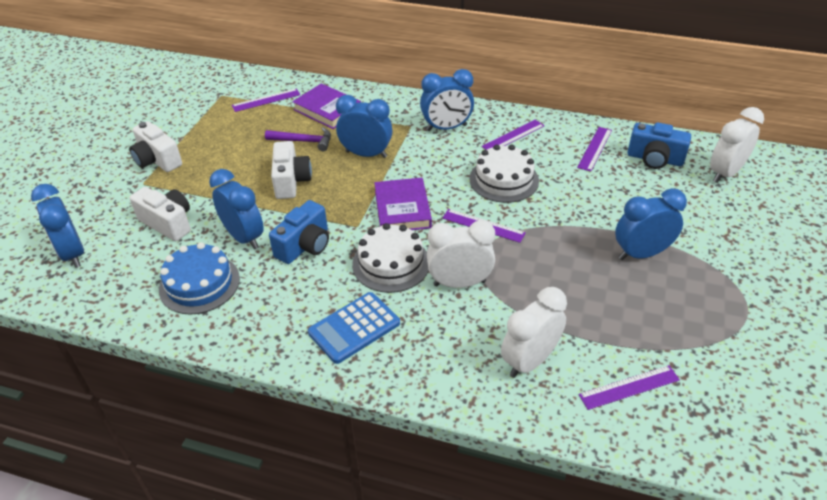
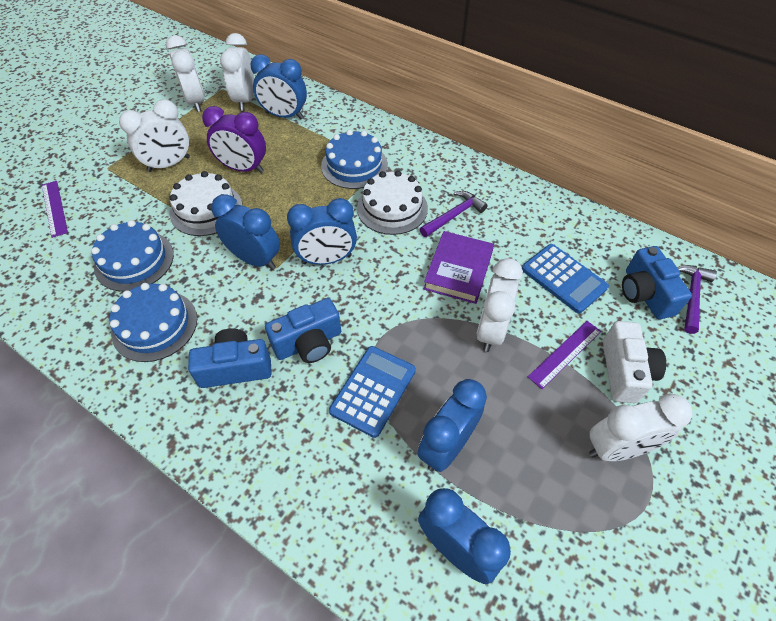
blue cake: [159,242,240,314] = 1 -> [91,220,174,292] [110,283,197,362] [321,130,388,189] = 3
blue calculator: [308,292,400,364] = 1 -> [329,346,416,438] [522,244,609,313] = 2
blue camera: [269,200,329,264] [627,122,691,169] = 2 -> [188,328,272,388] [265,298,341,363] [622,246,692,320] = 3
purple book: [292,83,361,129] [374,178,432,230] = 2 -> [424,231,494,304] = 1
purple clock: none = 0 -> [202,106,266,173] = 1
purple hammer: [265,127,331,151] = 1 -> [420,191,488,237] [677,265,717,334] = 2
purple ruler: [232,88,301,112] [442,209,526,243] [481,120,545,150] [577,127,612,172] [578,365,680,410] = 5 -> [42,181,68,238] [528,321,601,389] = 2
white camera: [129,121,182,172] [130,187,191,241] [271,141,312,199] = 3 -> [603,321,666,403] = 1
white clock: [427,220,495,288] [501,287,567,378] [710,107,764,183] = 3 -> [119,99,190,172] [166,35,205,112] [220,33,254,111] [476,258,523,352] [589,394,692,461] = 5

